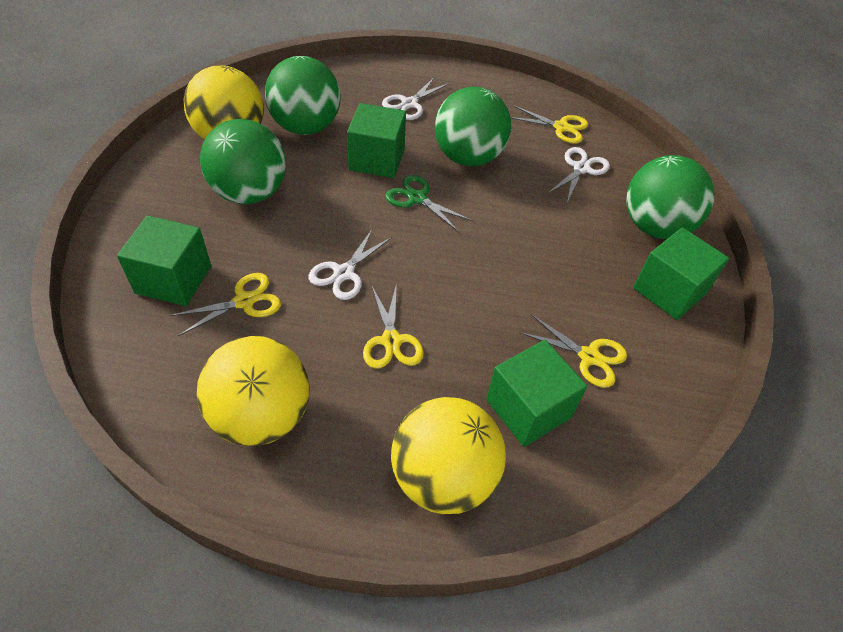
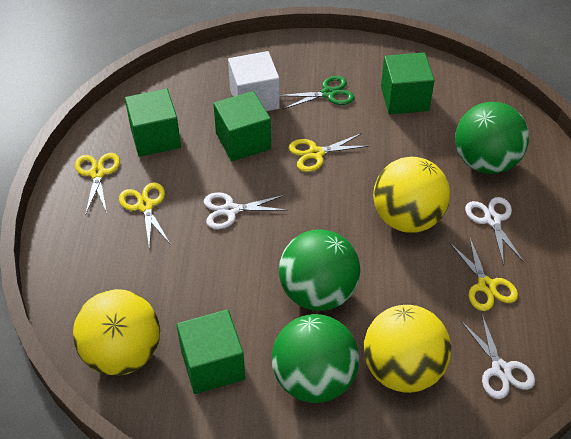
green ball: [200,119,286,204] [265,56,341,135] [435,87,511,166] [626,155,715,239] = 4 -> [272,314,359,403] [279,229,360,311] [455,102,529,174] = 3
white cube: none = 0 -> [228,51,280,111] = 1

